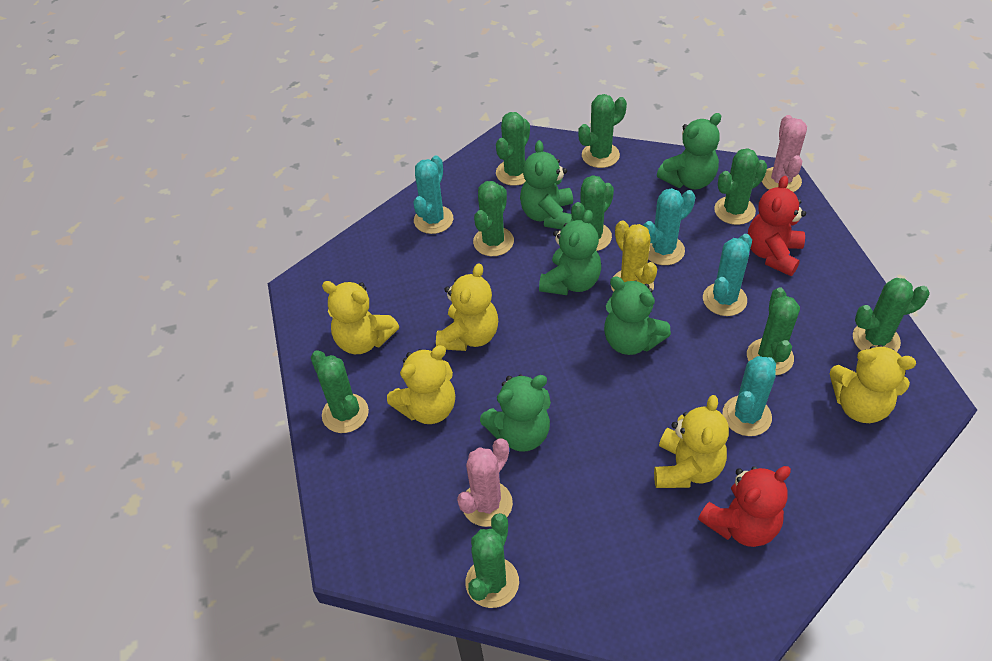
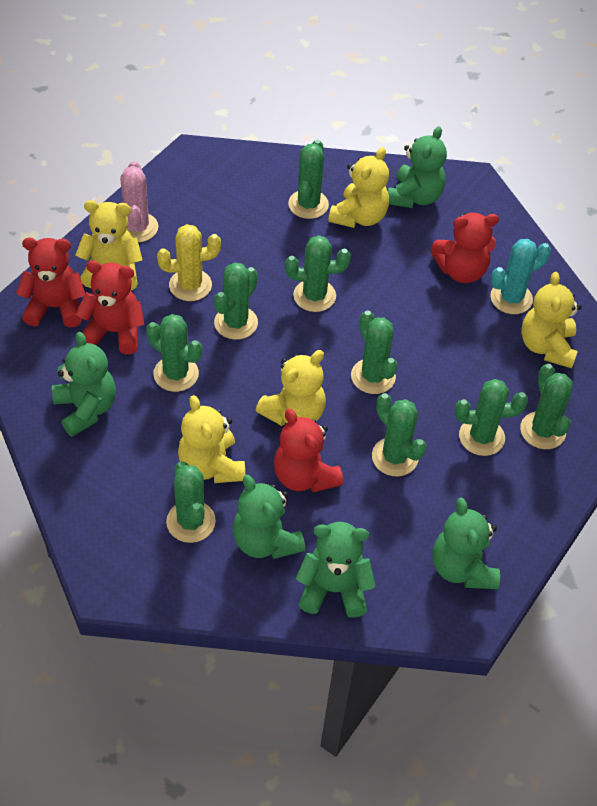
pink cactus: [457,438,513,527] [762,115,807,192] = 2 -> [120,161,158,242] = 1
red teddy bear: [698,466,791,547] [748,176,806,276] = 2 -> [16,238,85,328] [76,261,144,355] [274,409,344,493] [431,213,499,283] = 4
turquoise cactus: [413,156,453,234] [643,188,695,265] [703,234,752,316] [723,356,776,436] = 4 -> [490,239,551,314] = 1

